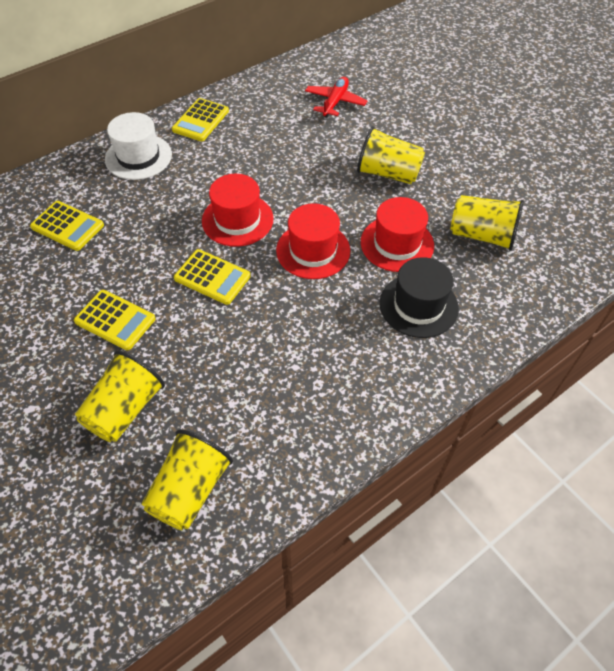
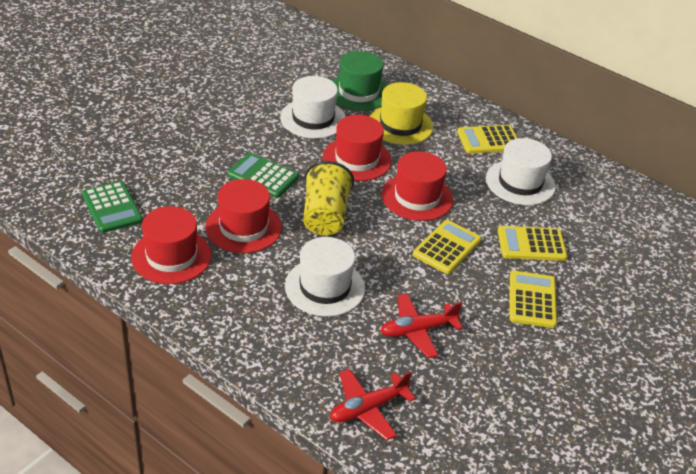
black hat: [380,257,459,338] = 1 -> none = 0
green calculator: none = 0 -> [82,181,143,233] [227,153,299,198] = 2
green hat: none = 0 -> [332,51,387,111] = 1
red hat: [202,174,274,247] [276,203,350,279] [361,197,434,272] = 3 -> [131,206,211,284] [205,179,282,253] [323,115,392,181] [382,151,453,221] = 4
red plane: [305,77,367,118] = 1 -> [330,369,416,440] [380,293,463,358] = 2
white hat: [105,112,172,180] = 1 -> [280,76,346,138] [285,237,365,317] [486,138,556,205] = 3
yellow cup: [75,351,165,442] [142,429,233,530] [357,127,425,184] [451,195,524,251] = 4 -> [303,161,354,236] = 1
yellow hat: none = 0 -> [369,82,433,145] = 1

